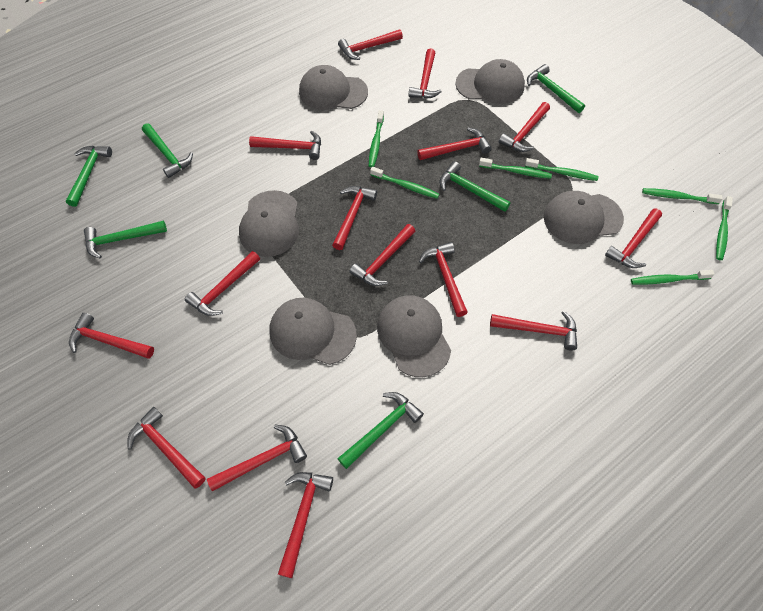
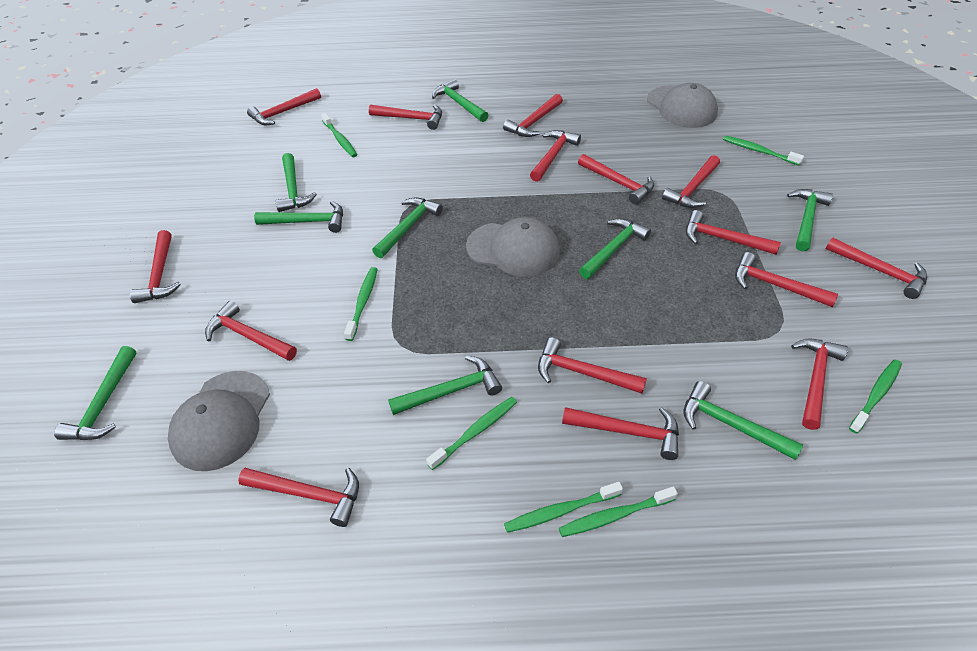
green hammer: [66,146,112,207] [84,221,167,259] [142,123,193,178] [337,392,424,469] [439,161,511,212] [527,64,585,113] = 6 -> [54,346,137,440] [254,201,343,233] [276,153,317,212] [372,198,443,258] [388,356,502,415] [432,79,488,122] [579,218,651,279] [684,381,803,460] [787,189,833,251] = 9
grey cap: [239,190,299,257] [270,298,357,365] [299,65,368,110] [377,295,451,377] [455,59,525,104] [544,191,624,244] = 6 -> [168,371,270,471] [466,217,560,276] [647,83,718,128] = 3

